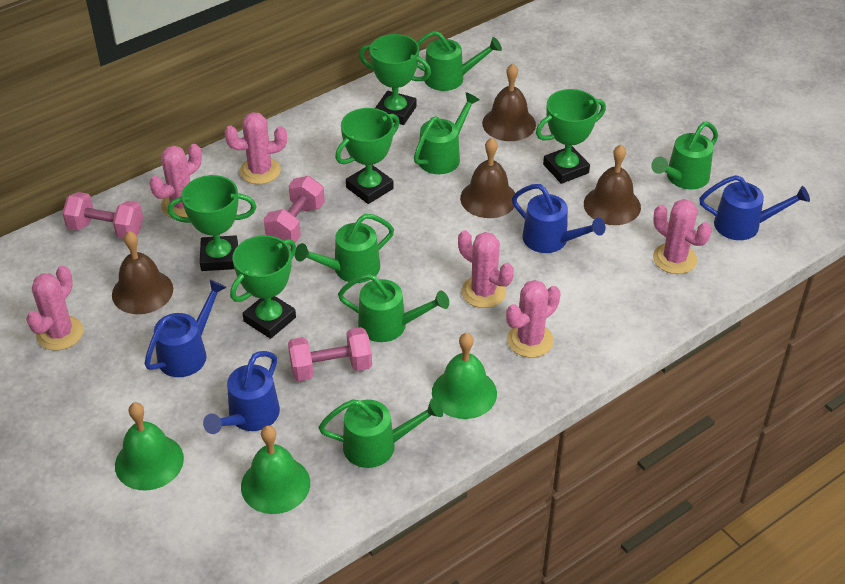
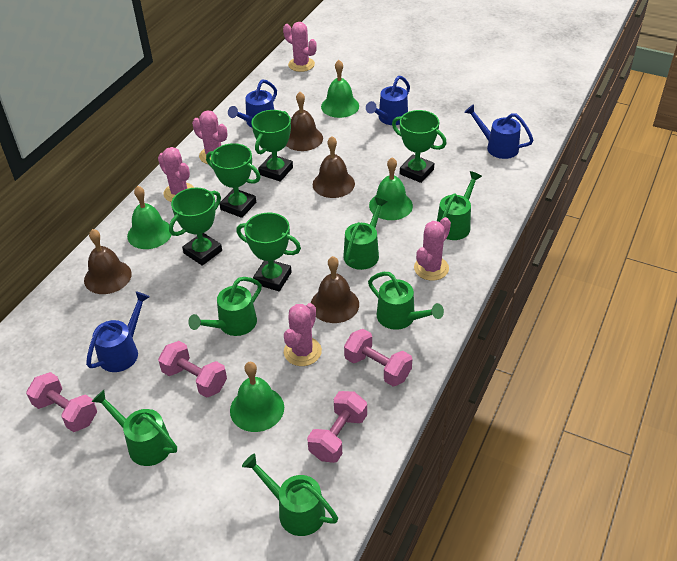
green bell: [115,402,184,490] [241,425,310,514] [432,333,497,419] = 3 -> [127,186,172,249] [230,362,284,432] [321,60,359,118] [369,157,413,220] = 4
pink cactus: [26,265,84,350] [150,144,202,218] [224,112,287,184] [458,230,514,308] [506,280,560,358] [653,199,711,274] = 6 -> [158,147,194,202] [192,110,227,164] [283,22,317,72] [284,303,322,366] [414,217,451,281] = 5
pink dumbbell: [62,192,143,239] [264,176,325,243] [288,327,372,381] = 3 -> [26,372,97,432] [158,341,227,398] [307,391,367,463] [344,329,412,386] = 4

